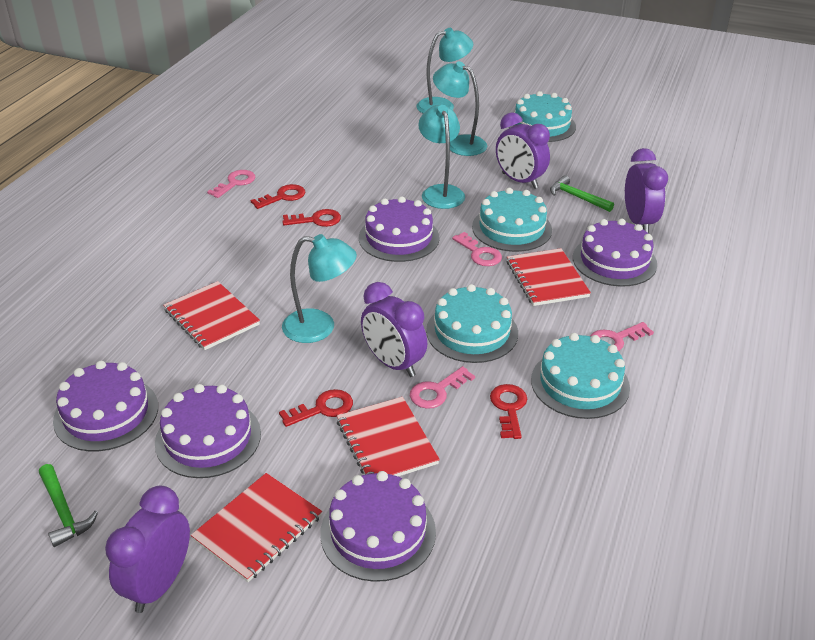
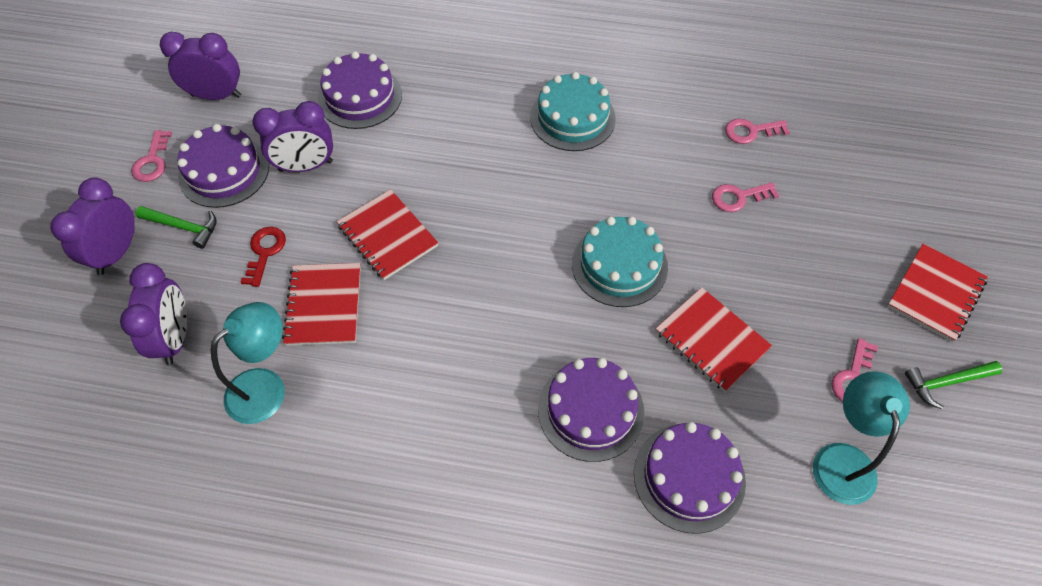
purple cake: [53,361,158,451] [155,384,261,478] [320,471,436,582] [359,196,440,262] [573,219,657,287] = 5 -> [177,124,269,208] [318,51,402,129] [538,358,645,462] [634,422,746,534] = 4
red key: [251,184,306,209] [279,389,353,427] [282,209,341,227] [490,384,527,439] = 4 -> [240,227,286,287] = 1
turquoise cake: [426,284,518,363] [472,188,552,252] [509,91,576,142] [531,333,630,419] = 4 -> [530,72,616,151] [572,216,668,307] = 2
turquoise lamp: [282,234,357,343] [416,28,473,114] [418,105,465,209] [433,61,487,156] = 4 -> [211,302,285,424] [813,371,910,505] = 2

